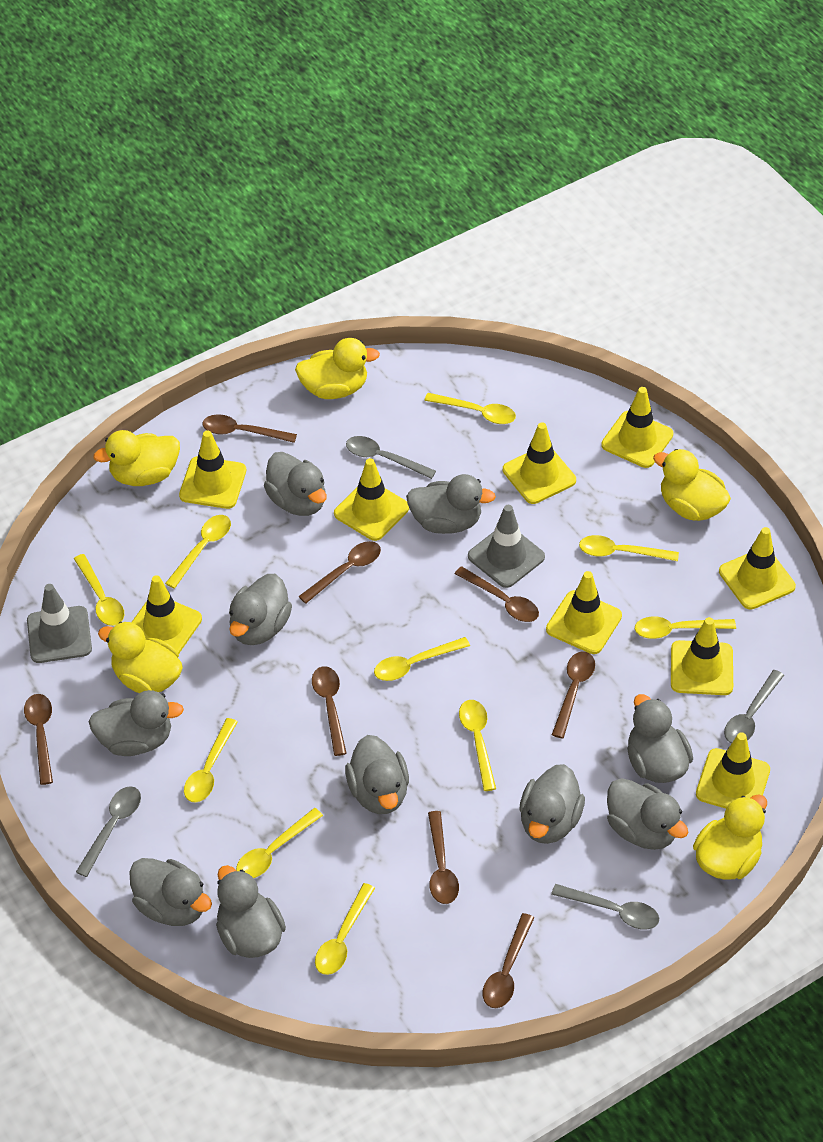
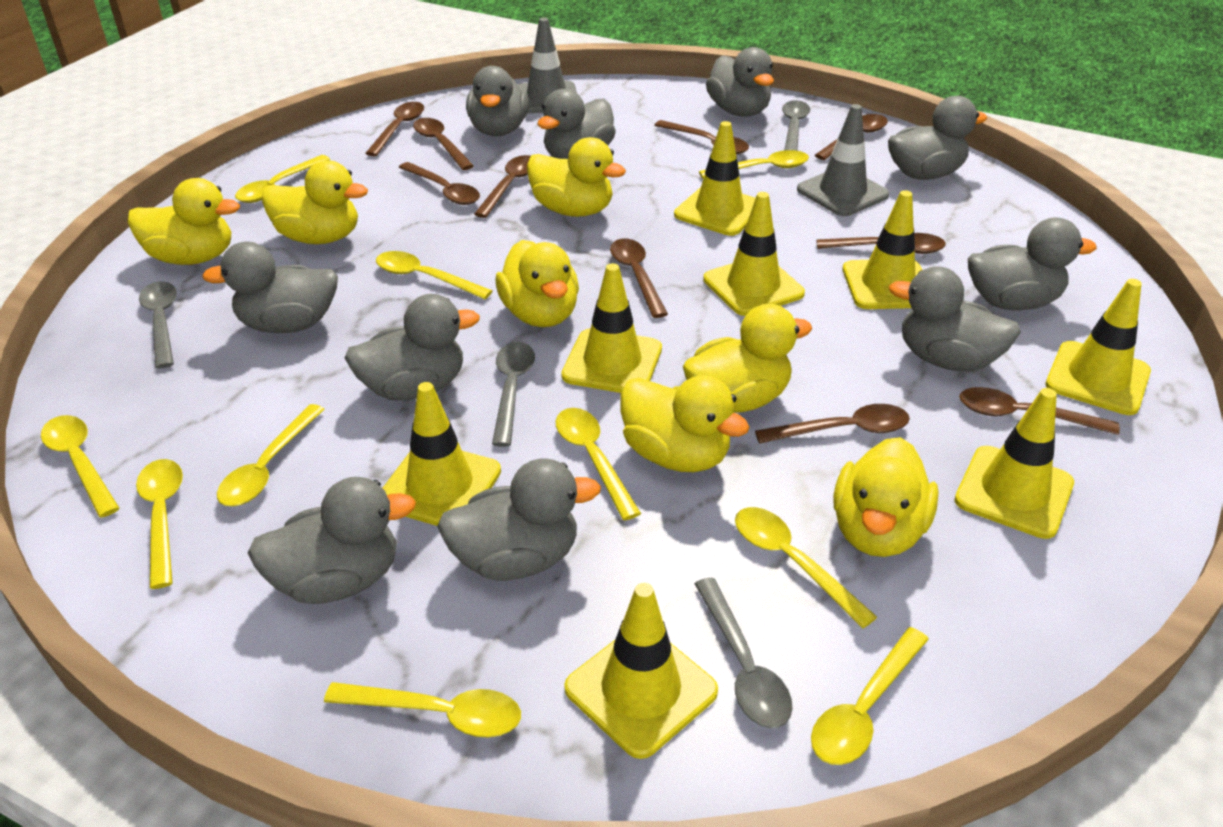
brown spoon: [24,694,53,785] [203,414,297,443] [298,541,381,604] [312,666,347,756] [428,811,459,904] [454,566,539,622] [483,913,534,1008] [552,651,595,738] = 8 -> [365,102,424,156] [399,162,480,205] [413,118,474,170] [474,155,531,218] [610,238,668,318] [654,120,749,154] [755,404,910,444] [815,114,888,160] [816,233,946,254] [959,387,1120,435] = 10
yellow duck: [93,430,180,486] [98,622,183,693] [295,338,380,399] [653,449,731,521] [693,794,767,880] = 5 -> [128,178,240,265] [261,160,368,244] [495,240,579,327] [527,137,626,217] [620,375,750,472] [683,304,812,413] [833,437,939,557] = 7
yellow traffic cone: [131,575,202,654] [179,430,246,509] [334,458,409,541] [503,422,576,504] [546,571,622,654] [601,387,673,468] [671,617,733,695] [696,732,770,809] [719,527,796,610] = 9 -> [383,382,501,526] [561,263,662,393] [564,583,718,759] [674,121,755,236] [703,192,805,316] [842,190,922,309] [954,388,1074,539] [1045,279,1151,415] = 8

